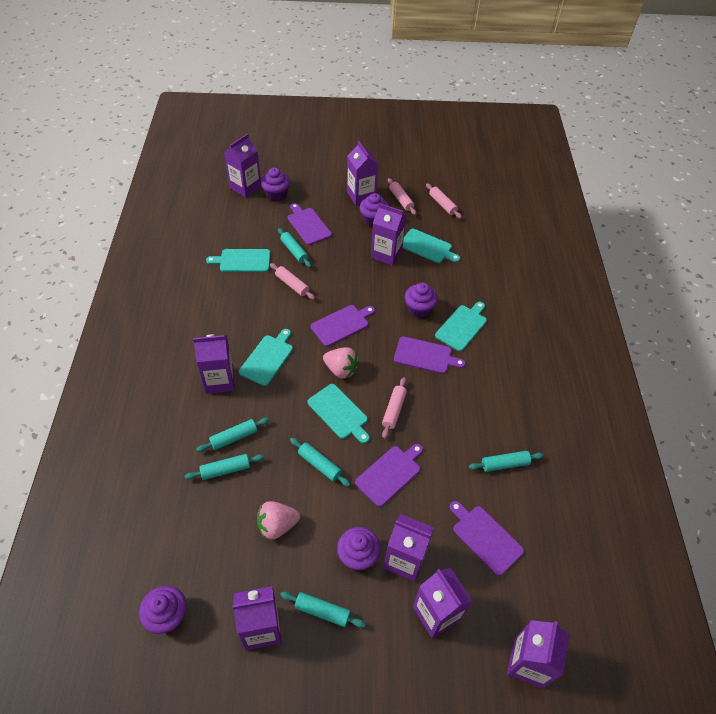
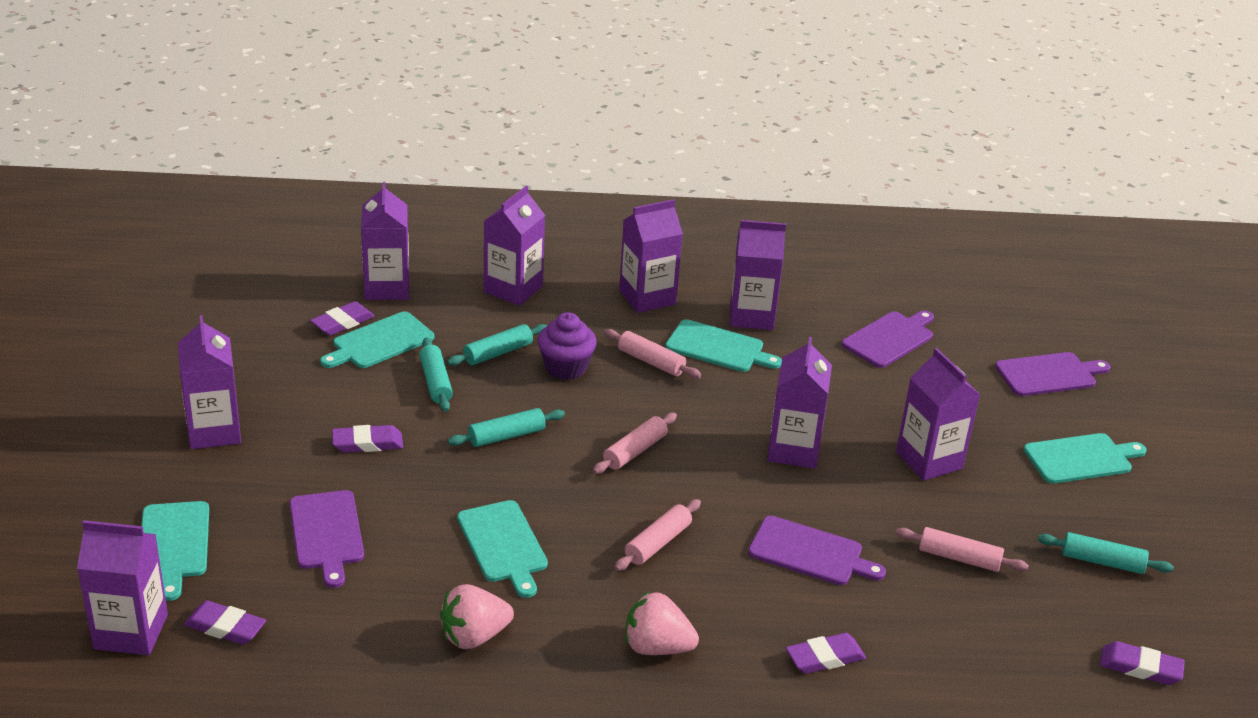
purple cupcake: [139,586,187,634] [261,168,290,201] [337,527,381,571] [360,193,389,227] [405,283,438,318] = 5 -> [538,312,597,380] = 1
purple cutting board: [288,203,332,245] [310,305,375,347] [355,444,423,507] [394,336,465,374] [449,501,524,576] = 5 -> [290,490,364,588] [748,516,886,585] [842,310,934,368] [995,352,1111,396] = 4
purple eraser: none = 0 -> [184,601,266,645] [310,301,375,336] [332,425,403,453] [786,633,866,674] [1100,641,1185,685] = 5
turquoise rolling pin: [185,454,264,480] [196,418,269,452] [278,228,311,267] [280,592,366,628] [290,438,351,487] [469,451,544,472] = 6 -> [419,337,453,412] [447,324,547,366] [448,408,565,447] [1038,532,1174,574] = 4

